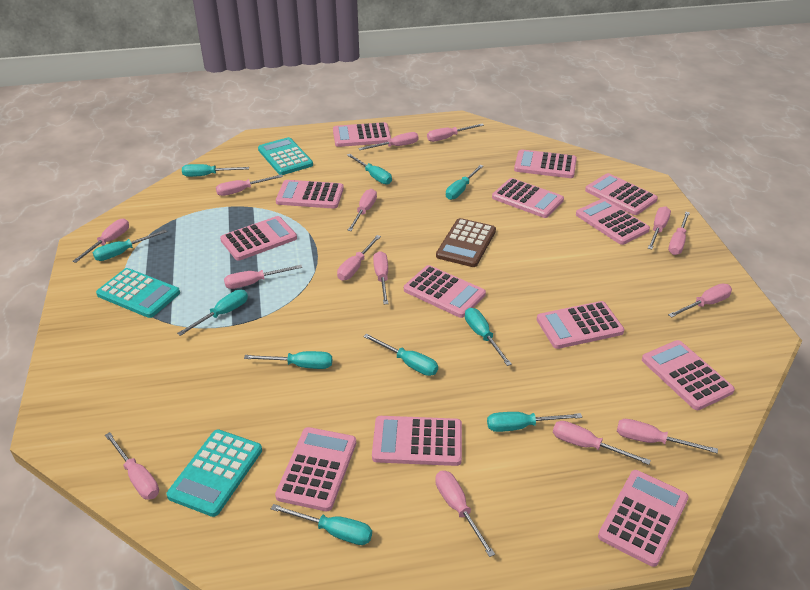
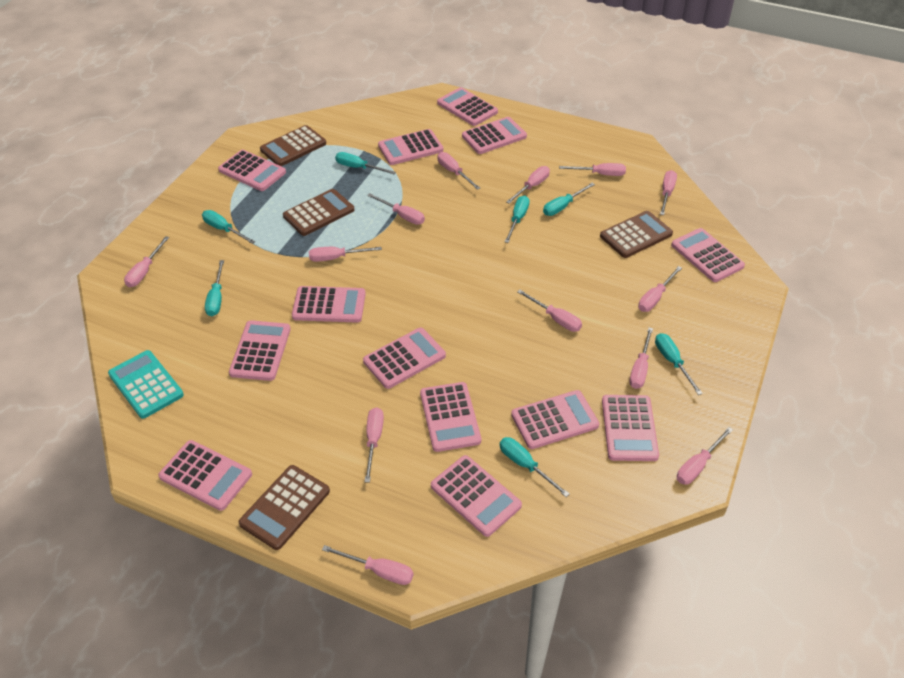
brown calculator: [436,218,496,267] = 1 -> [239,465,330,550] [260,125,326,166] [283,189,354,236] [600,211,673,258] = 4
pink screwdriver: [72,219,129,263] [105,432,159,499] [216,175,283,196] [224,265,302,289] [337,235,381,281] [347,189,377,231] [358,132,418,150] [373,251,388,304] [427,124,484,142] [435,471,495,557] [553,421,651,465] [617,419,718,453] [648,206,671,249] [668,212,690,255] [668,284,732,318] = 15 -> [124,236,169,287] [309,247,382,262] [322,545,414,585] [365,407,384,483] [367,193,425,225] [438,152,480,190] [506,166,550,204] [517,290,582,332] [559,163,626,176] [629,327,653,389] [638,266,682,312] [660,170,677,215] [677,427,733,485] = 13
turquoise calculator: [96,268,180,318] [166,429,262,517] [258,137,313,175] = 3 -> [108,350,184,419] = 1
turquoise screwdriver: [93,230,167,261] [177,290,248,336] [182,164,249,177] [244,351,332,369] [271,504,372,545] [347,154,392,184] [363,334,438,376] [446,165,483,200] [465,308,512,366] [487,412,582,432] = 10 -> [202,210,255,244] [205,260,224,316] [335,152,396,174] [500,437,570,497] [505,196,530,243] [543,183,595,216] [655,333,703,395] = 7

